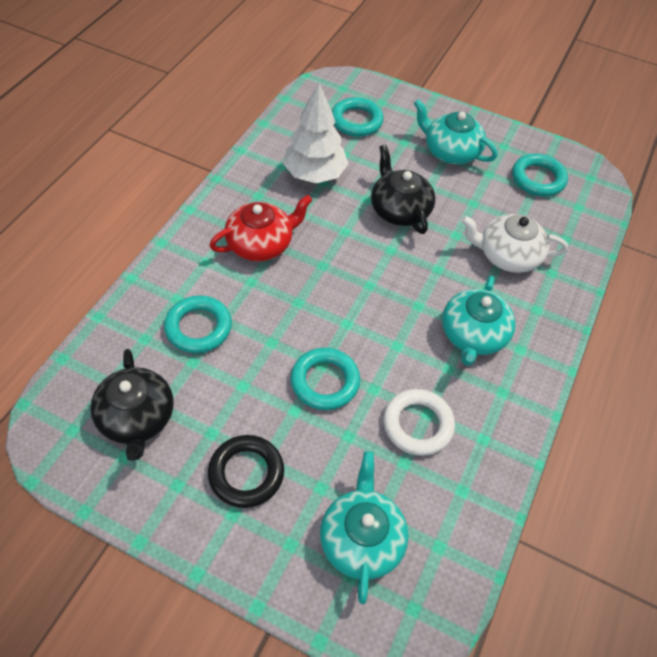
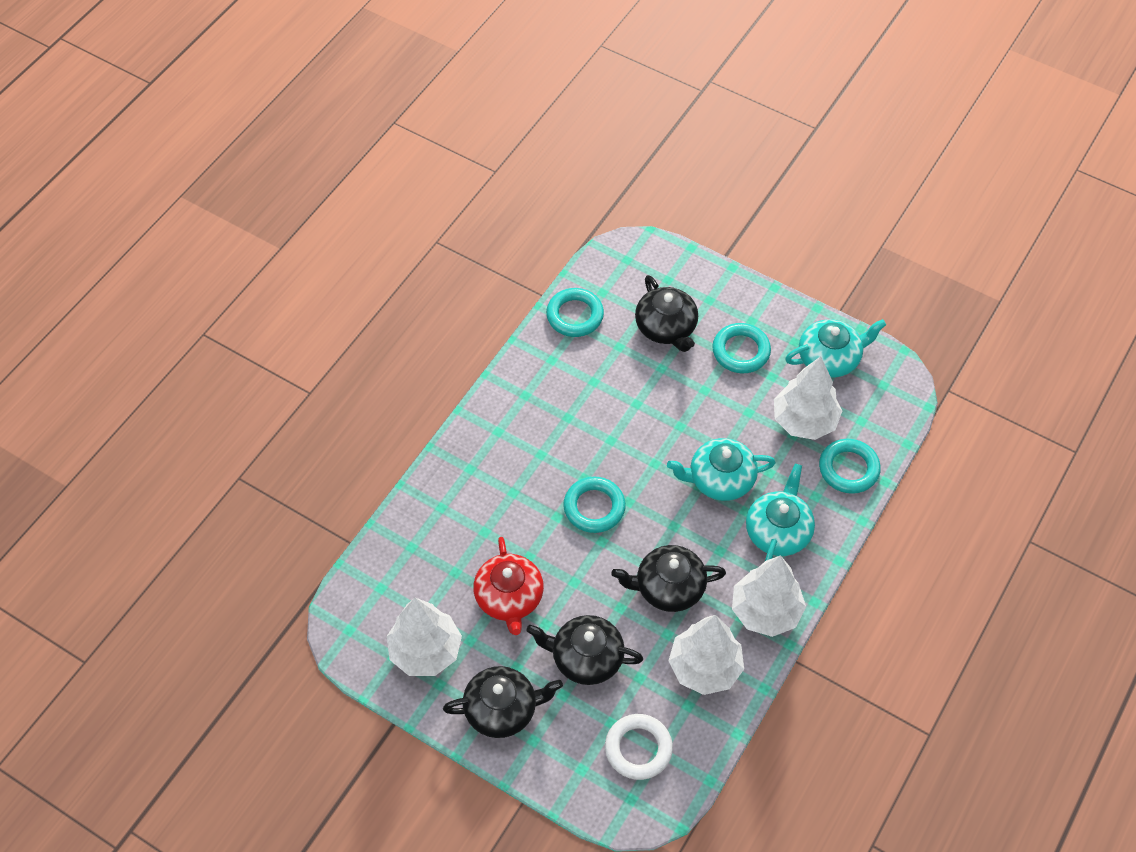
black ring: [208,435,284,508] = 1 -> none = 0
black teapot: [90,349,174,461] [371,145,435,234] = 2 -> [443,666,563,738] [526,615,643,685] [611,545,726,612] [635,275,698,352] = 4
white teapot: [461,214,568,273] = 1 -> none = 0
white tree: [283,83,348,183] = 1 -> [387,598,462,676] [668,615,744,695] [732,555,806,637] [774,356,842,440] = 4

